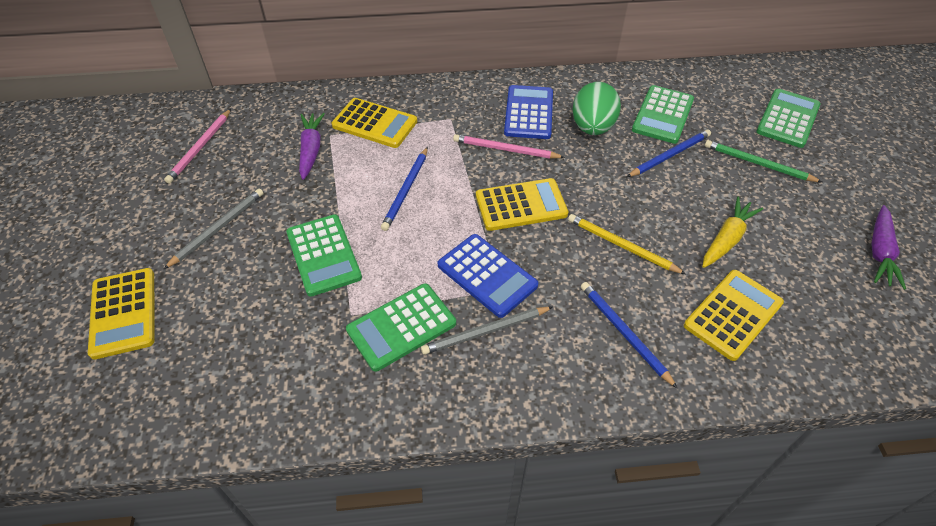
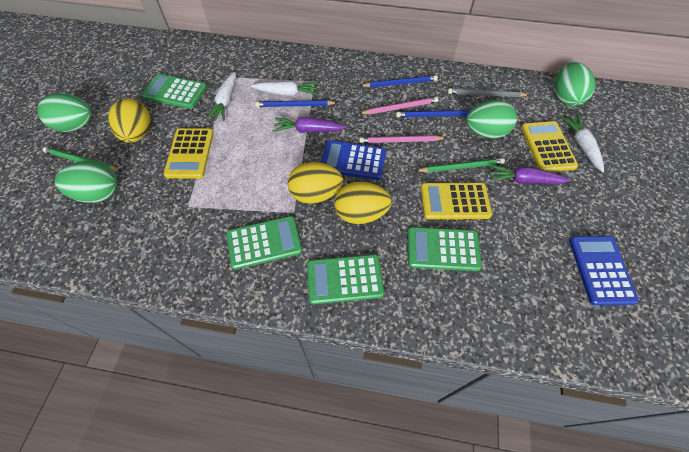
green egg: [572,82,621,135] = 1 -> [37,94,92,132] [55,161,118,203] [466,100,517,138] [554,62,596,106] = 4
green pencil: [705,140,822,182] = 1 -> [42,147,121,171] [416,158,505,173] = 2
grey pencil: [164,189,264,269] [421,307,553,355] = 2 -> [448,88,529,97] = 1
white carrot: none = 0 -> [206,72,236,121] [251,81,319,96] [561,114,604,172] = 3
yellow calculator: [88,268,154,360] [332,98,417,148] [476,178,568,231] [684,270,784,361] = 4 -> [163,128,214,179] [420,183,492,219] [521,121,578,172] = 3
yellow carrot: [702,197,763,268] = 1 -> none = 0
yellow egg: none = 0 -> [108,98,151,143] [288,162,343,204] [334,181,392,224] = 3
yellow pencil: [568,214,686,274] = 1 -> none = 0

